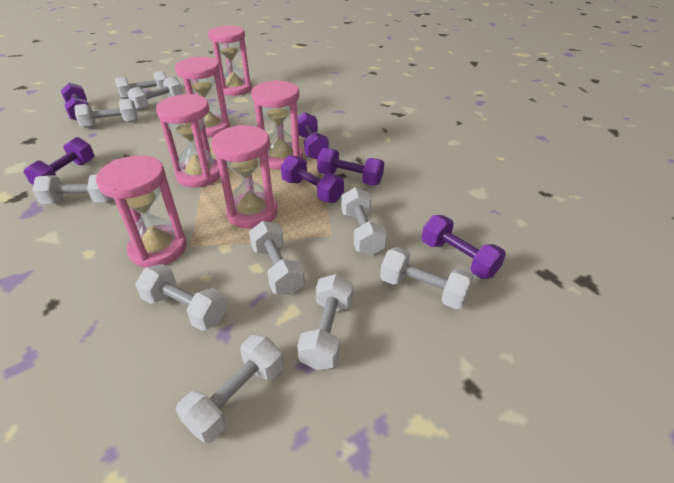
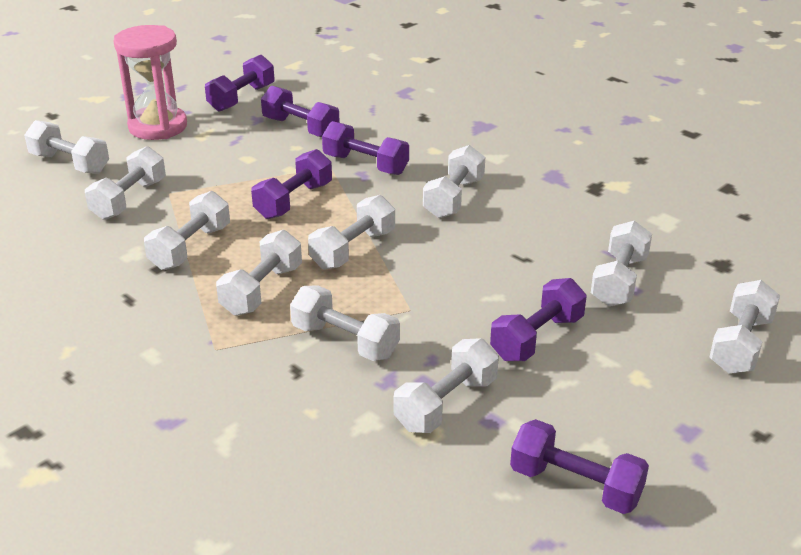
pink hourglass: [96,155,187,268] [156,94,220,187] [175,57,230,138] [208,25,252,96] [211,125,278,229] [251,80,303,170] = 6 -> [114,25,187,140] = 1

